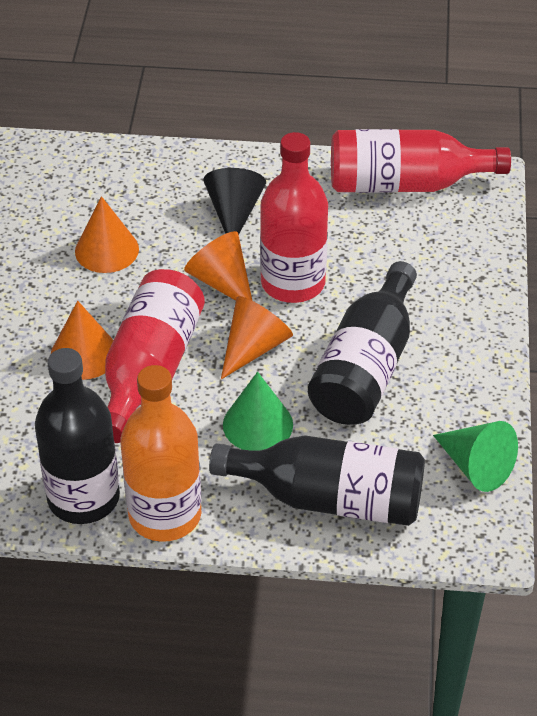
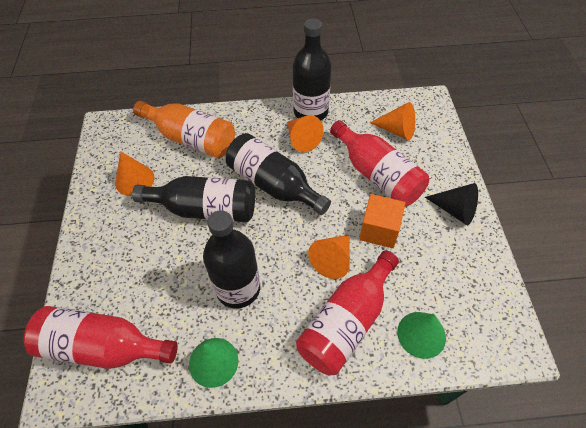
black bottle: [35,348,120,524] [209,436,425,526] [308,261,417,425] = 3 -> [132,176,255,222] [203,210,260,309] [226,133,331,215] [293,18,331,121] = 4
orange cube: none = 0 -> [359,194,405,248] = 1

